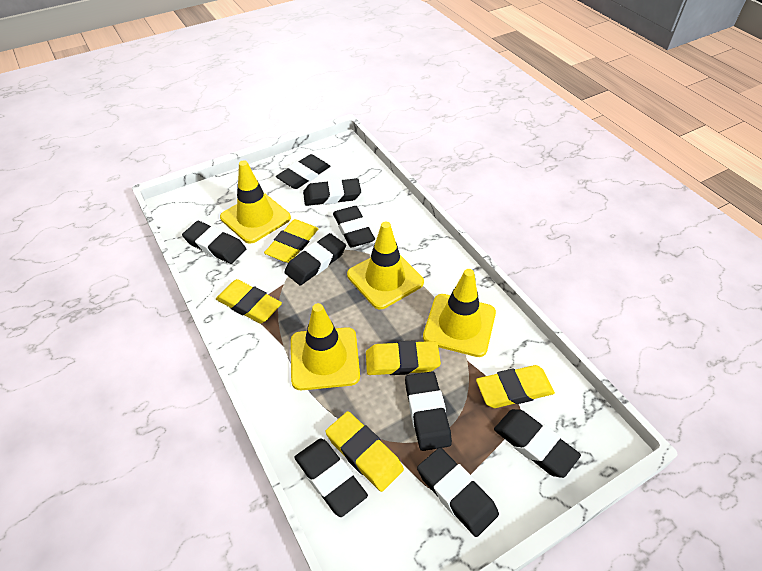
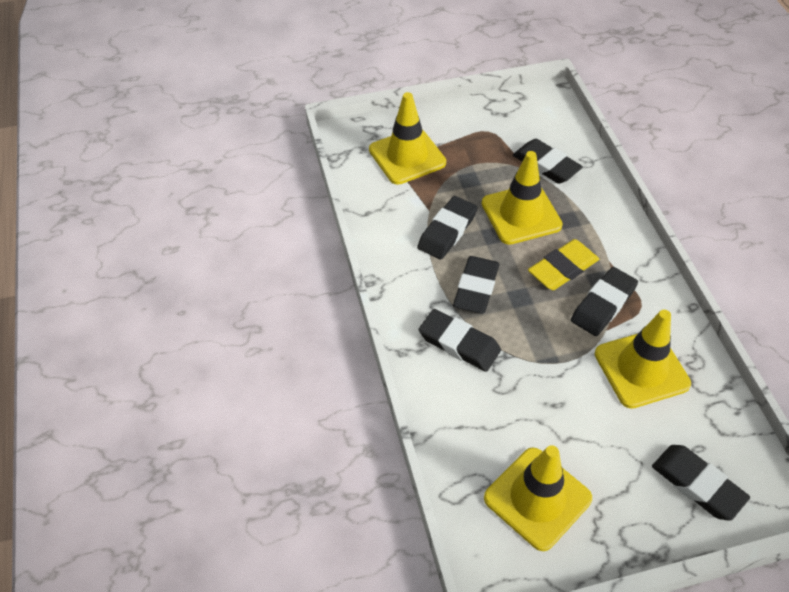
black eraser: [182,221,246,264] [276,154,331,189] [284,233,346,285] [294,438,368,517] [303,178,361,206] [333,206,375,248] [405,371,452,451] [417,447,499,537] [494,409,581,478] = 9 -> [417,196,478,260] [419,309,501,372] [453,256,500,314] [513,139,583,184] [571,267,638,336] [652,445,750,521] = 6
yellow eraser: [216,279,282,323] [264,219,318,263] [325,411,404,492] [366,340,441,375] [476,365,555,408] = 5 -> [528,239,599,290] = 1

